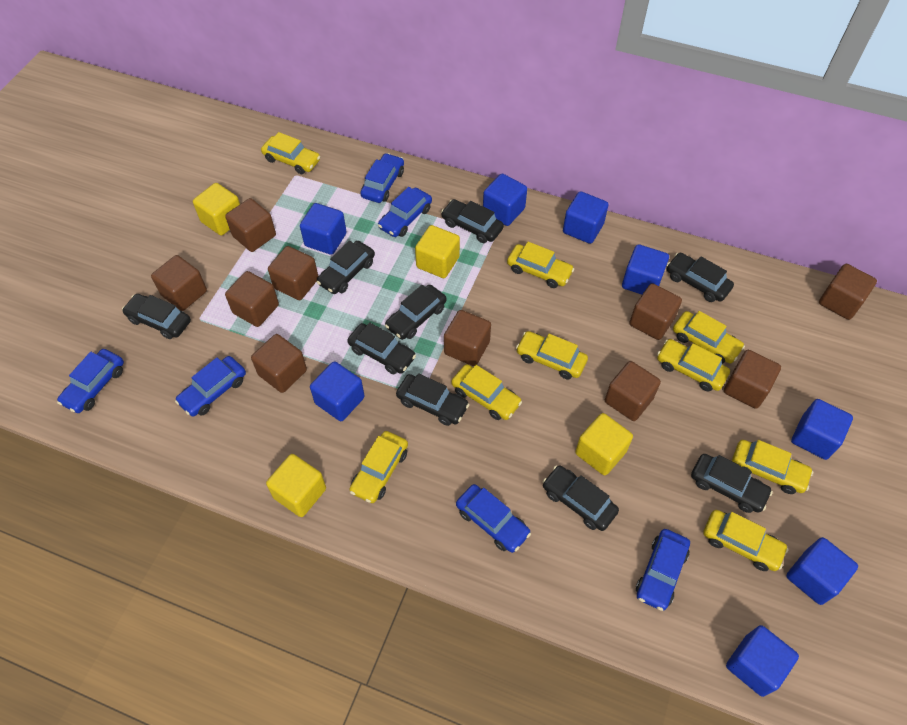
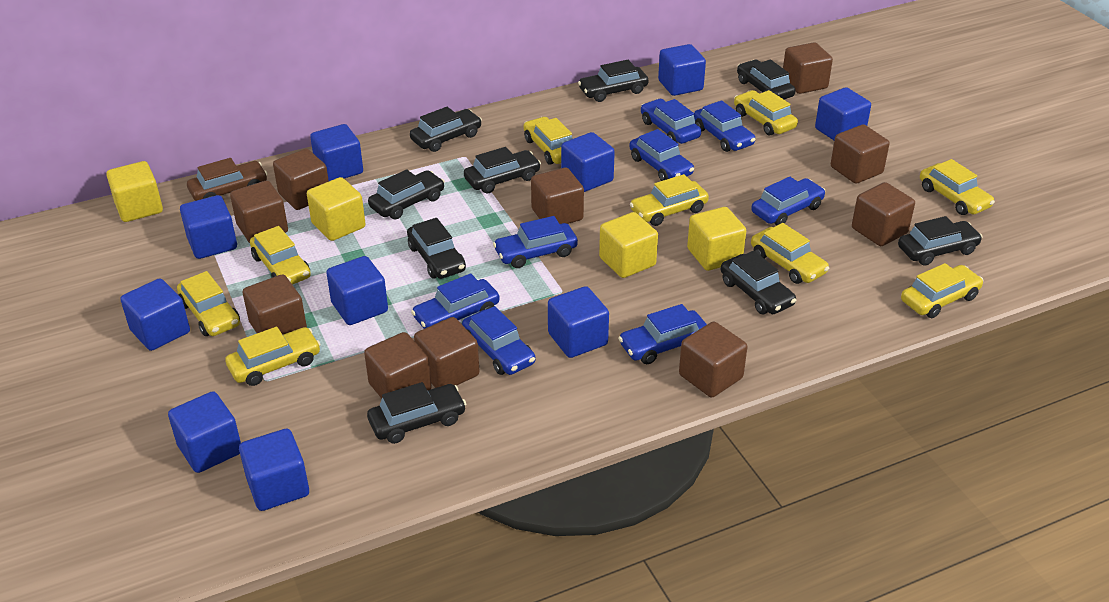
blue car: [57,349,124,413] [175,356,246,417] [360,153,404,203] [378,187,432,237] [456,484,531,553] [636,529,690,611] = 6 -> [411,273,500,329] [462,306,535,375] [493,216,578,268] [618,304,707,364] [629,129,694,181] [641,99,701,144] [694,100,756,152] [751,177,825,226] = 8
blue cube: [300,203,347,255] [310,361,365,421] [483,174,527,226] [563,191,609,244] [622,244,669,294] [726,625,799,697] [786,537,858,605] [791,399,853,460] = 8 -> [120,279,190,351] [168,391,241,473] [180,195,237,259] [239,428,309,511] [310,124,363,181] [326,256,388,325] [548,286,609,358] [561,132,615,192] [658,44,706,96] [815,87,871,140] = 10
brown car: none = 0 -> [187,158,267,201] = 1

